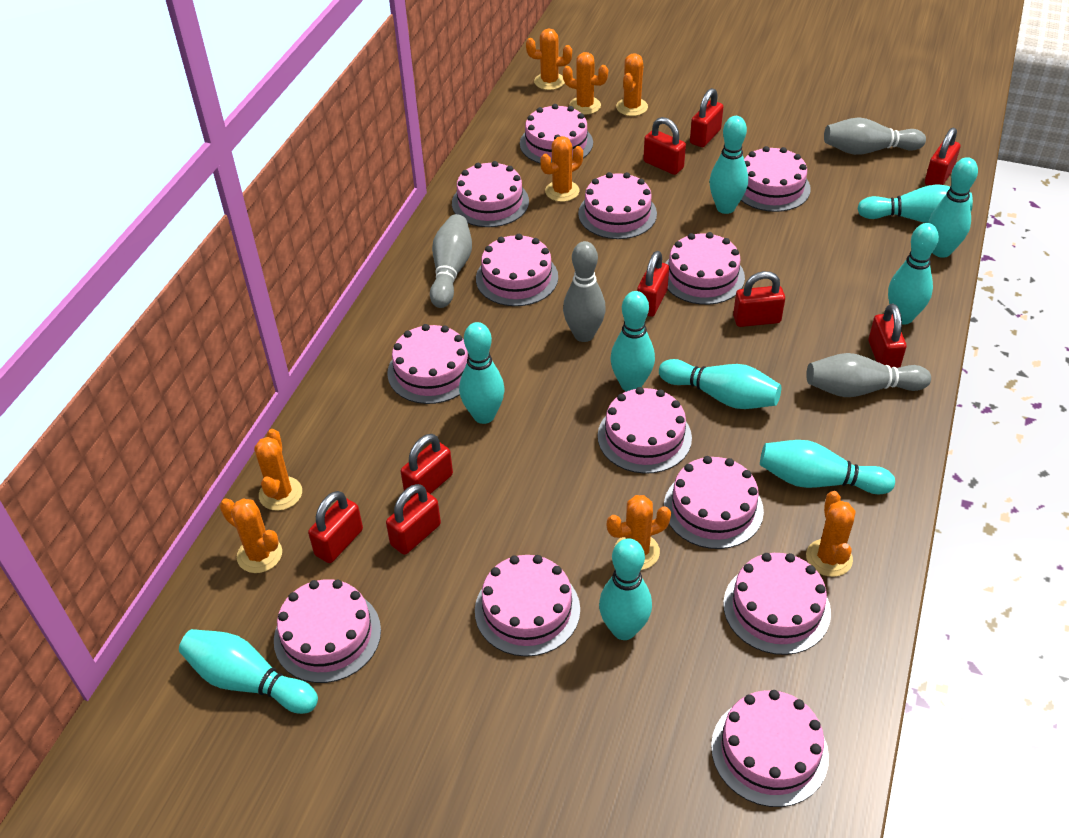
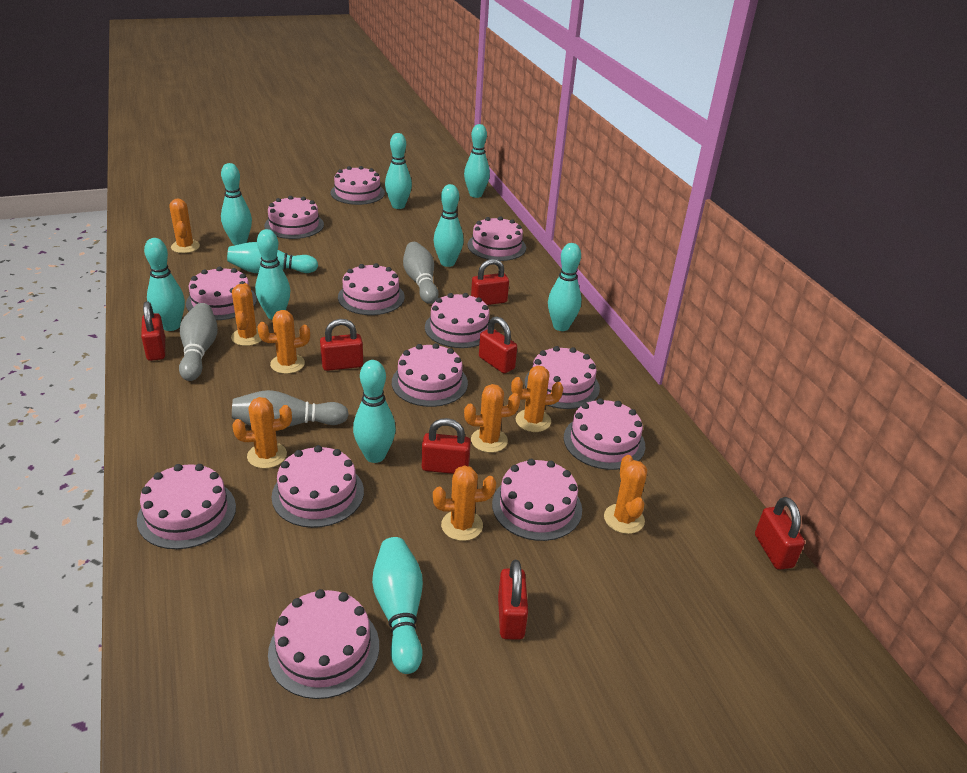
grey bowling pin: [430,214,472,308] [563,241,606,342] [806,353,931,397] [824,117,926,155] = 4 -> [179,303,218,381] [232,390,349,428] [403,242,439,304] = 3
red padlock: [308,491,363,563] [386,484,441,555] [401,434,453,498] [637,251,669,317] [643,117,686,175] [690,88,724,147] [733,271,785,327] [869,304,906,368] [925,128,960,186] = 9 -> [141,301,165,361] [320,319,363,371] [422,418,471,474] [471,259,509,305] [479,317,517,373] [498,560,528,639] [755,497,805,570] = 7

